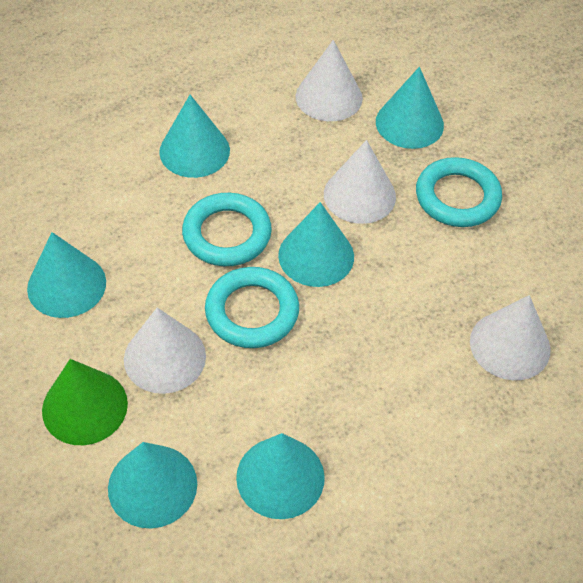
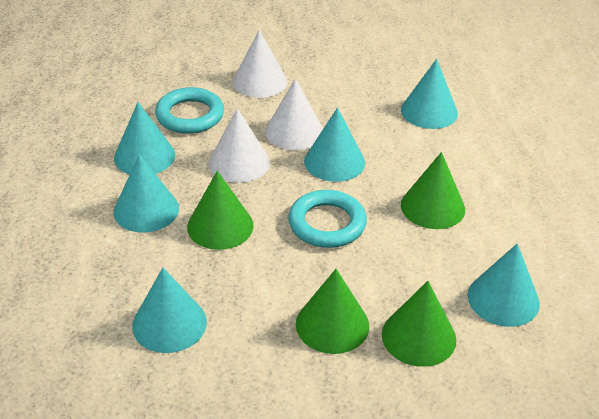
green cone: [42,359,128,445] = 1 -> [187,171,254,250] [296,269,369,354] [382,281,456,367] [401,152,465,229] = 4
turquoise ring: [182,193,272,266] [205,267,299,348] [416,157,502,227] = 3 -> [155,87,224,134] [288,190,367,248] = 2
white cone: [124,307,206,394] [296,40,363,121] [324,140,396,224] [470,295,551,380] = 4 -> [209,108,270,183] [233,30,287,98] [265,78,323,150] = 3

